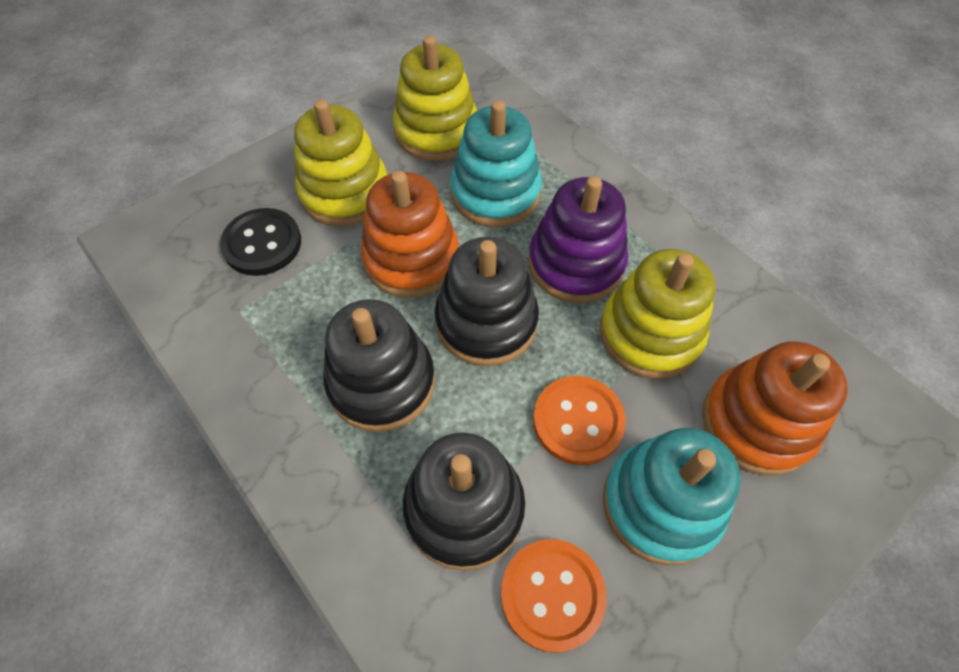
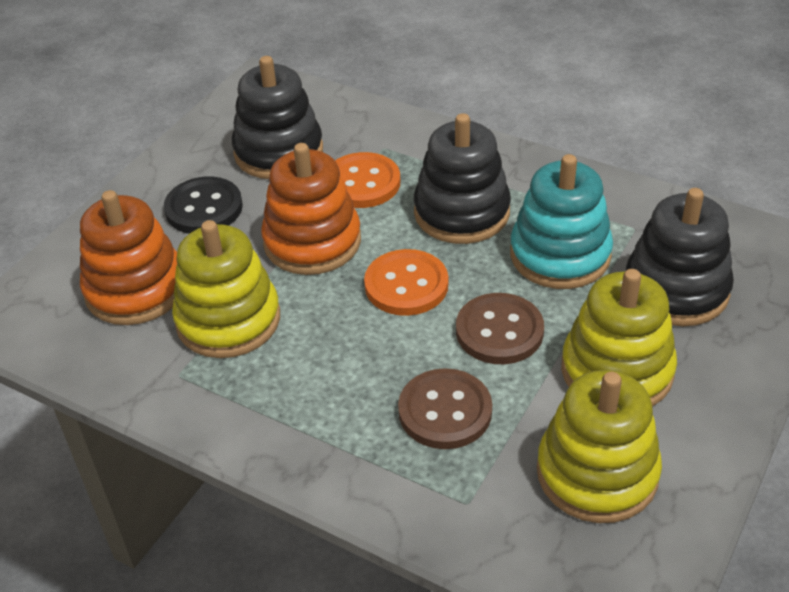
brown button: none = 0 -> [398,368,492,449] [456,293,544,364] = 2
purple stacking toy: [528,176,628,303] = 1 -> none = 0
turquoise stacking toy: [450,100,542,227] [603,428,740,566] = 2 -> [510,154,613,289] = 1

